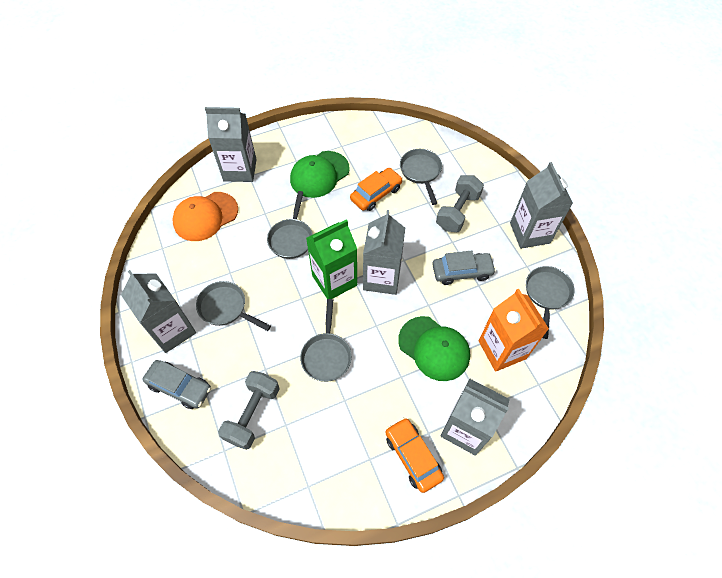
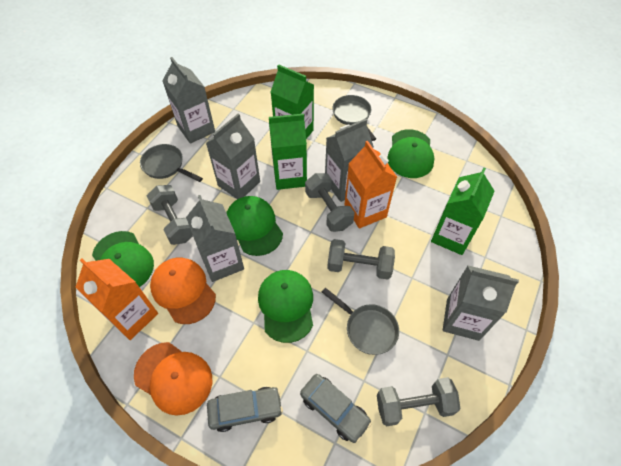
green cap: [290,151,350,198] [398,316,470,381] = 2 -> [92,231,154,287] [226,196,283,256] [258,270,313,343] [387,129,434,178] = 4
green carton: [306,219,357,299] = 1 -> [269,114,307,190] [271,64,314,139] [431,167,495,255] = 3
grey dumbbell: [218,371,280,450] [436,175,484,232] = 2 -> [147,185,193,245] [305,173,355,232] [327,239,395,280] [377,377,460,426] = 4
grey pan: [196,281,271,331] [267,191,313,259] [300,299,352,382] [400,149,442,205] [526,266,575,339] = 5 -> [140,144,203,182] [322,288,399,355] [332,95,376,141] = 3
orange cap: [172,192,238,241] = 1 -> [134,342,212,416] [150,258,216,324] = 2
orange car: [350,168,403,211] [385,417,444,493] = 2 -> none = 0
orange carton: [479,289,549,372] = 1 -> [76,259,158,340] [344,141,397,228] = 2

